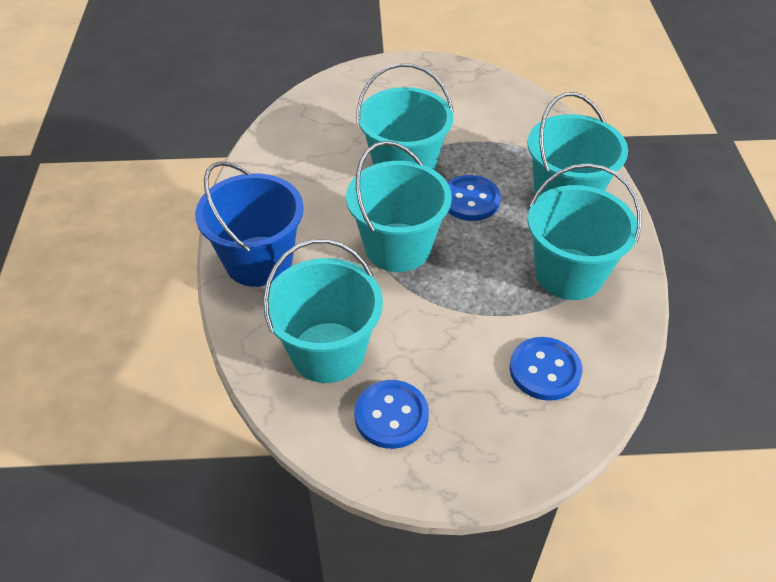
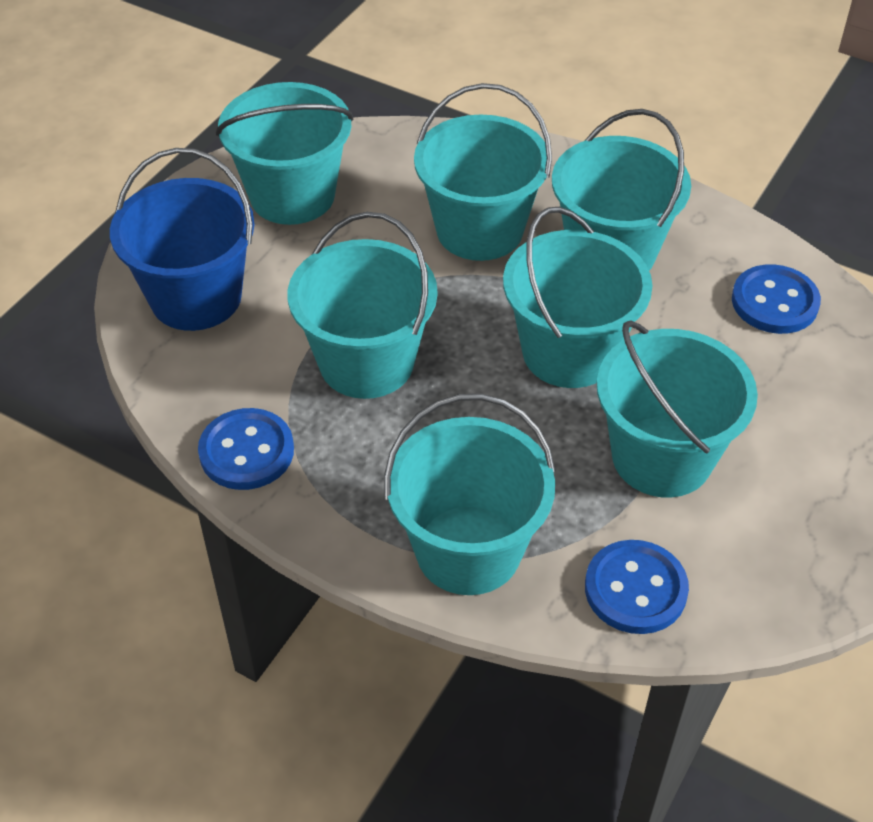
turquoise bucket: [263,239,383,383] [346,141,452,272] [357,63,454,170] [527,92,628,196] [528,163,642,300] = 5 -> [216,82,354,225] [288,212,438,399] [384,394,555,595] [414,83,552,261] [503,207,653,388] [552,109,691,271] [597,320,758,498] = 7

